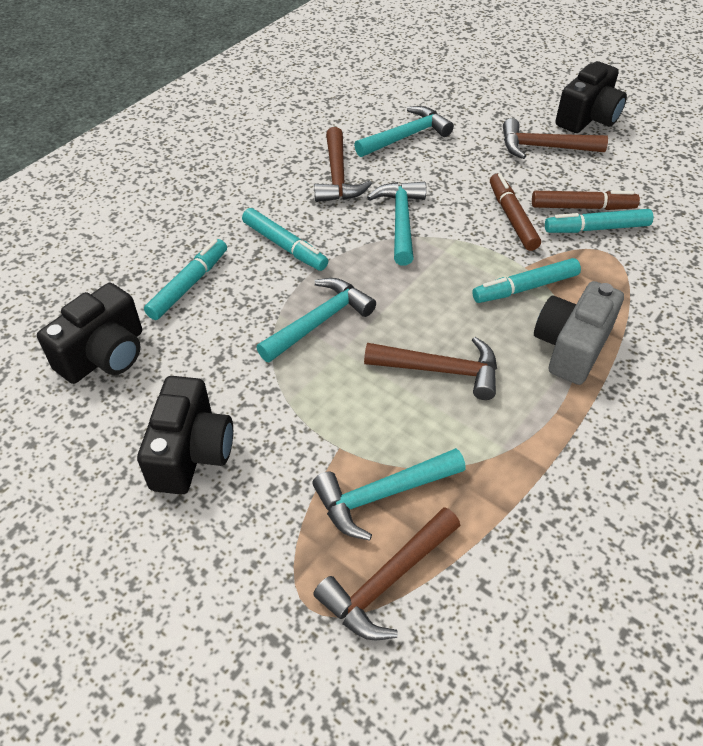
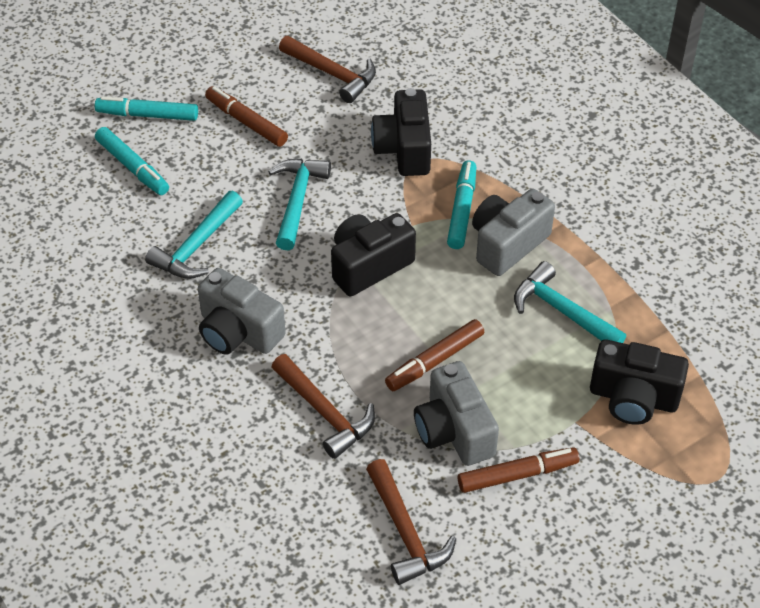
brown hammer: [313,507,460,640] [314,127,372,202] [364,337,497,400] [503,118,608,159] = 4 -> [272,354,375,459] [279,36,376,103] [366,459,456,585] = 3
brown marker: [490,173,541,251] [532,191,640,210] = 2 -> [205,86,288,147] [385,319,484,391] [458,447,579,493] = 3
grey camera: [534,281,624,385] = 1 -> [198,268,286,355] [414,361,499,466] [472,189,555,276] = 3
turquoise hammer: [256,278,376,363] [312,448,466,541] [354,106,454,157] [367,182,426,265] = 4 -> [145,191,243,279] [268,159,331,251] [514,261,626,343] = 3
turquoise marker: [144,239,227,320] [242,208,328,271] [472,258,581,303] [545,209,654,233] = 4 -> [95,96,198,121] [95,127,169,195] [447,160,476,249] = 3

